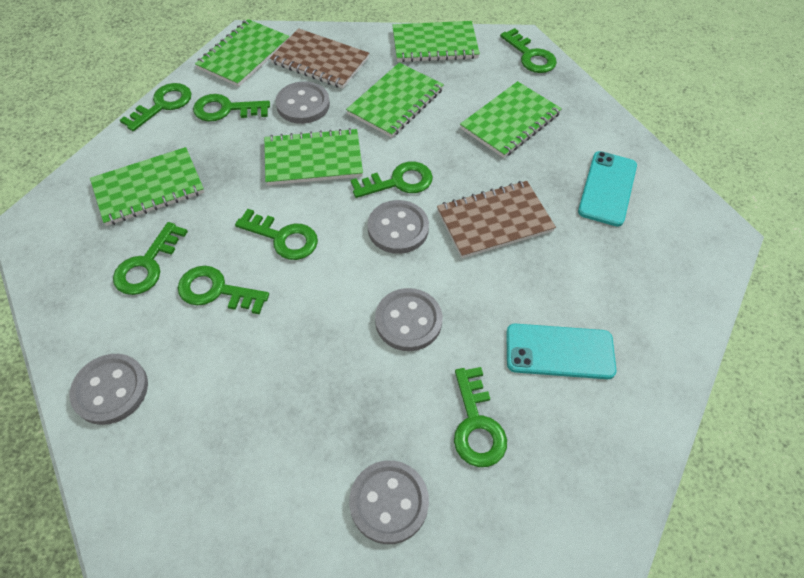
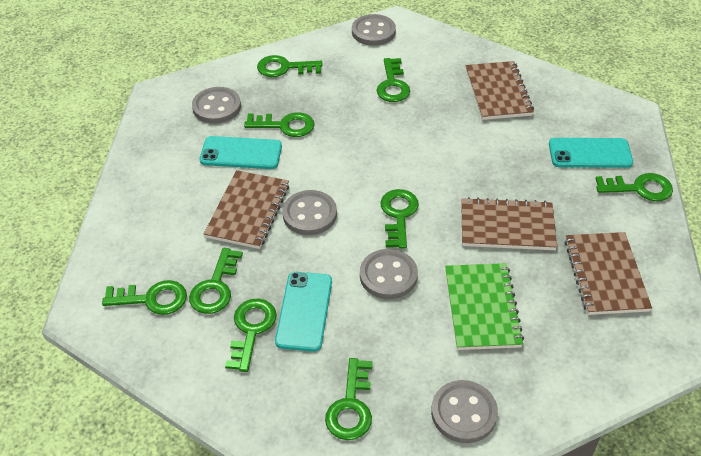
brown notebook: [270,28,369,89] [437,181,556,258] = 2 -> [204,170,289,249] [461,197,557,250] [466,61,534,120] [565,232,652,315] = 4
green key: [113,222,188,295] [120,83,192,131] [178,266,269,314] [193,94,270,122] [235,209,318,260] [351,161,433,198] [454,367,507,467] [500,28,557,73] = 8 -> [102,280,187,315] [189,248,243,314] [225,298,277,372] [244,112,315,137] [257,55,323,77] [325,358,373,440] [377,58,410,102] [380,189,419,249] [596,173,673,201] = 9
green notebook: [90,147,204,226] [195,19,289,87] [264,128,363,185] [346,63,444,138] [392,21,480,62] [460,81,562,158] = 6 -> [445,263,524,350] = 1
turquoise phone: [506,324,617,379] [578,151,637,227] = 2 -> [199,136,282,169] [275,272,332,352] [549,138,633,168] = 3

